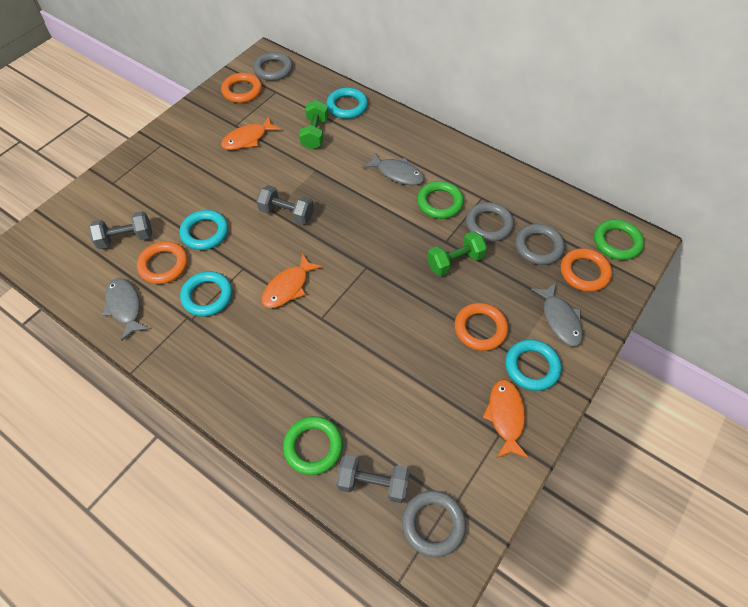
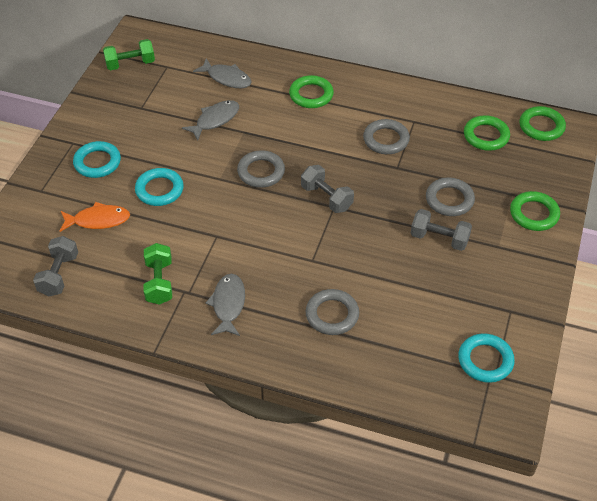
green ring: [283,416,343,475] [417,181,464,219] [594,219,644,260] = 3 -> [289,75,334,108] [464,115,510,151] [510,191,560,231] [520,106,566,141] = 4
orange fish: [221,116,281,150] [262,253,323,308] [482,379,529,458] = 3 -> [60,202,130,232] = 1
orange ring: [137,241,188,284] [221,73,262,103] [455,303,508,351] [561,248,612,292] = 4 -> none = 0
turquoise ring: [180,210,228,250] [180,271,232,317] [326,88,368,119] [505,339,561,391] = 4 -> [73,141,121,178] [135,168,184,206] [458,333,515,383] = 3

